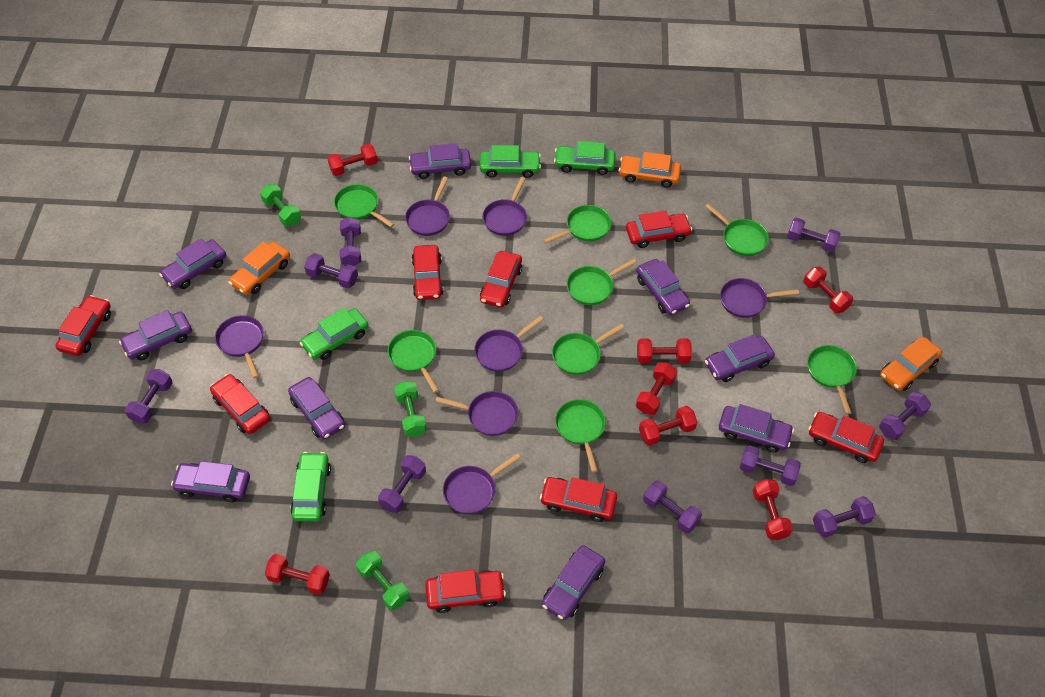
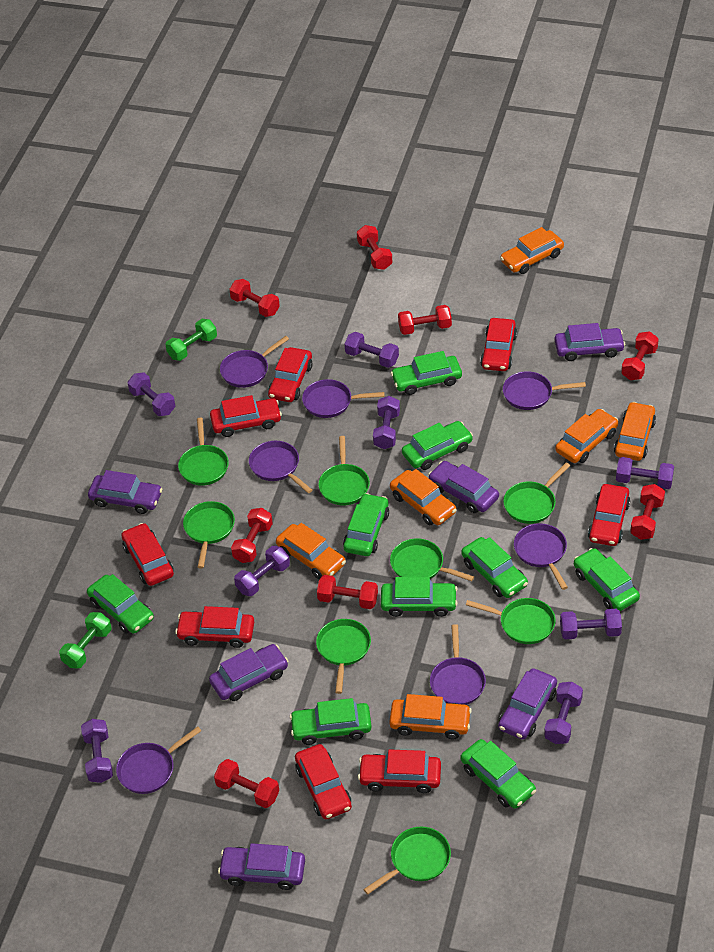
green car: [290,452,331,522] [300,308,369,360] [480,145,541,178] [554,141,615,175] = 4 -> [87,574,154,634] [290,698,372,745] [343,493,389,556] [381,577,457,617] [391,351,462,395] [402,421,473,470] [460,739,536,809] [461,537,528,598] [574,548,640,611] = 9
green dumbbell: [260,184,301,227] [356,551,409,611] [394,381,426,437] = 3 -> [59,612,112,669] [165,319,217,361] = 2
orange car: [228,242,290,295] [618,152,681,188] [880,337,942,391] = 3 -> [276,523,346,579] [389,694,472,739] [390,469,457,525] [500,227,564,274] [555,409,618,463] [614,402,656,461] = 6
purple car: [119,310,192,360] [159,239,226,289] [171,461,250,502] [288,377,345,439] [409,143,471,179] [542,545,605,620] [636,259,690,315] [705,334,775,382] [719,404,794,453] = 9 -> [88,470,162,514] [209,644,288,701] [218,843,305,890] [428,461,499,513] [498,668,557,739] [555,323,625,361] = 6
purple dumbbell: [125,369,173,424] [304,253,358,289] [340,217,361,266] [378,455,426,513] [643,480,702,533] [740,445,801,486] [787,218,841,253] [813,496,876,538] [879,391,931,440] = 9 -> [81,719,113,783] [128,373,175,416] [234,546,290,596] [345,332,399,368] [373,396,400,449] [544,682,583,744] [560,609,622,640] [616,457,674,489] = 8
red dumbbell: [265,554,330,595] [327,144,378,176] [636,362,677,415] [637,338,692,363] [639,406,697,445] [753,479,793,540] [803,267,853,313] = 7 -> [214,759,279,808] [229,279,280,317] [231,508,273,563] [317,575,378,609] [357,225,393,270] [398,305,452,335] [621,331,659,380] [630,484,665,540] = 8

